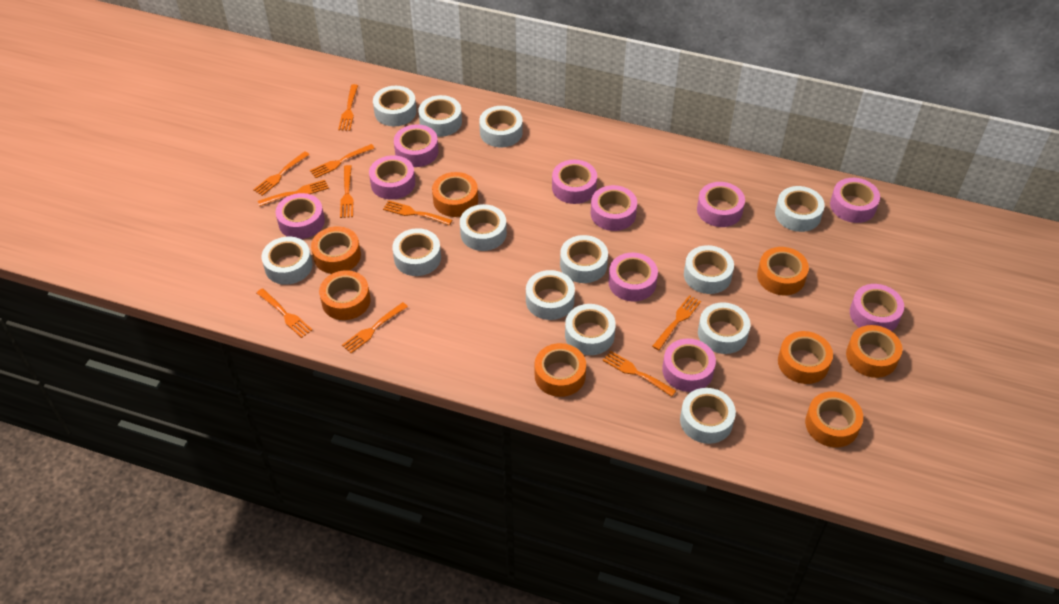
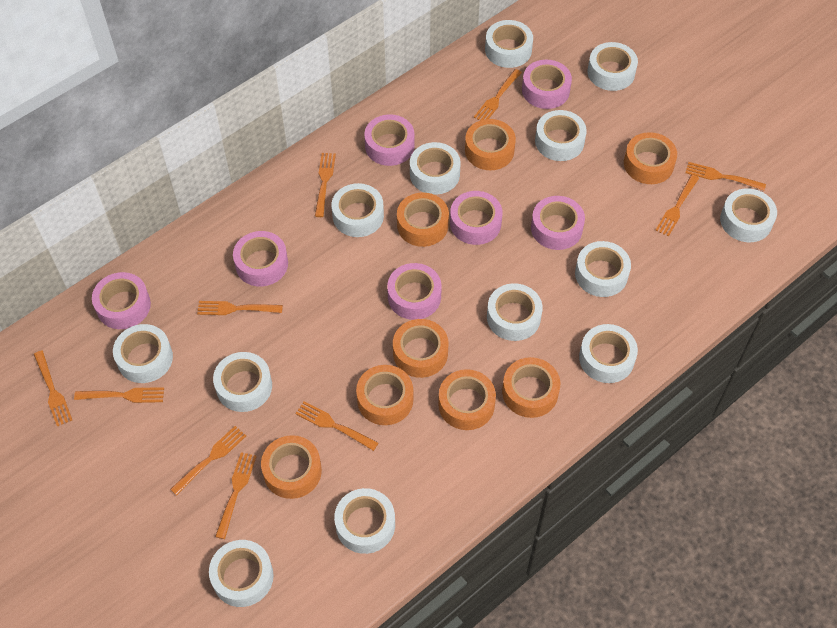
pink tape: [276,193,325,239] [369,155,415,200] [394,124,439,167] [552,160,597,204] [591,185,637,231] [608,253,658,301] [662,338,716,392] [697,182,745,227] [830,178,880,223] [850,284,904,331] = 10 -> [92,272,151,329] [233,231,288,287] [364,114,415,166] [387,263,442,320] [450,191,503,245] [522,60,572,109] [531,196,585,250] = 7

